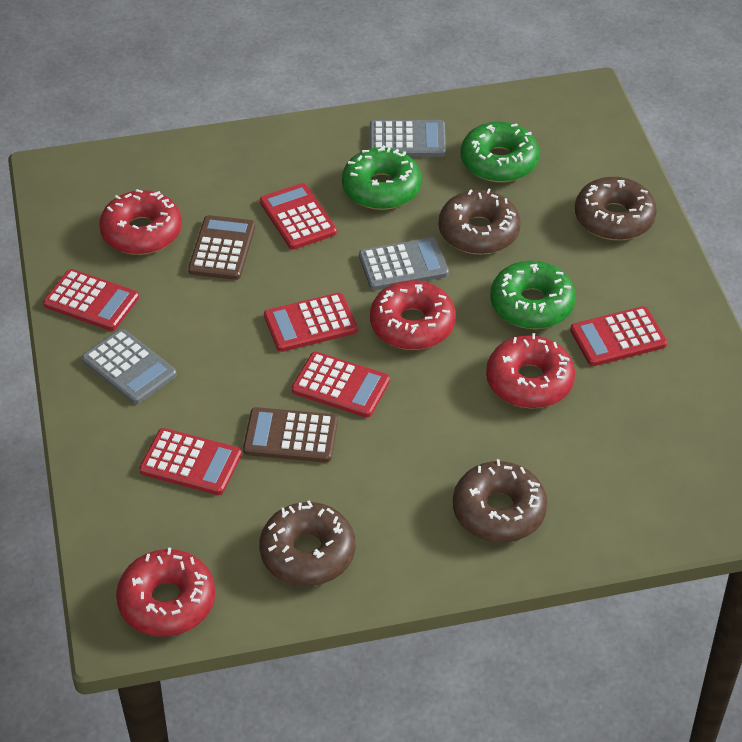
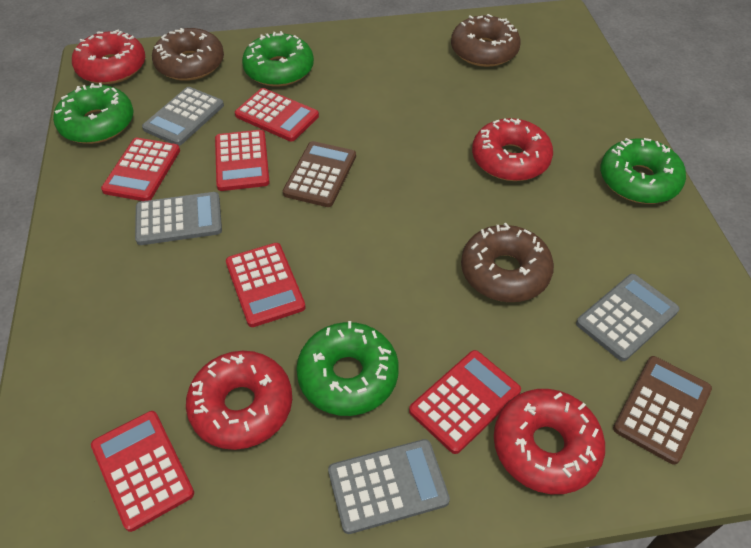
brown donut: [259,500,355,586] [439,189,520,255] [453,459,547,542] [575,177,657,240] = 4 -> [152,28,224,81] [451,14,521,67] [461,223,554,302] = 3
green donut: [342,145,422,210] [461,122,539,182] [490,261,576,329] = 3 -> [53,83,133,144] [242,31,314,87] [296,321,399,416] [600,138,686,204] = 4
grey calculator: [82,329,177,404] [359,237,449,290] [370,120,446,157] = 3 -> [135,192,222,245] [142,87,224,146] [328,439,450,534] [576,274,679,361] = 4

